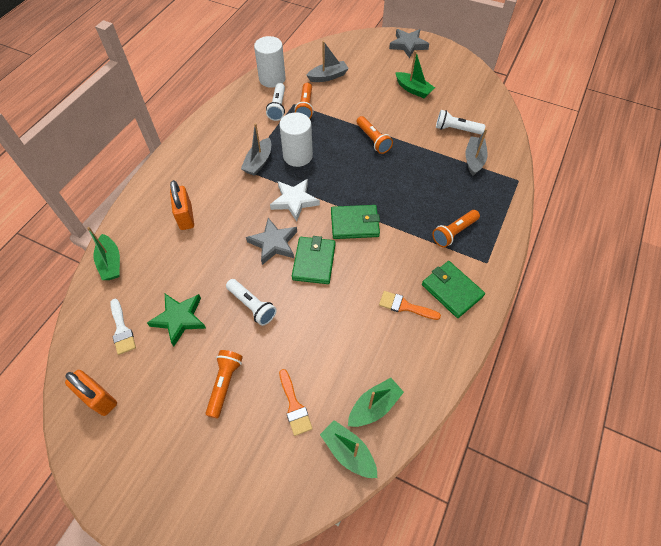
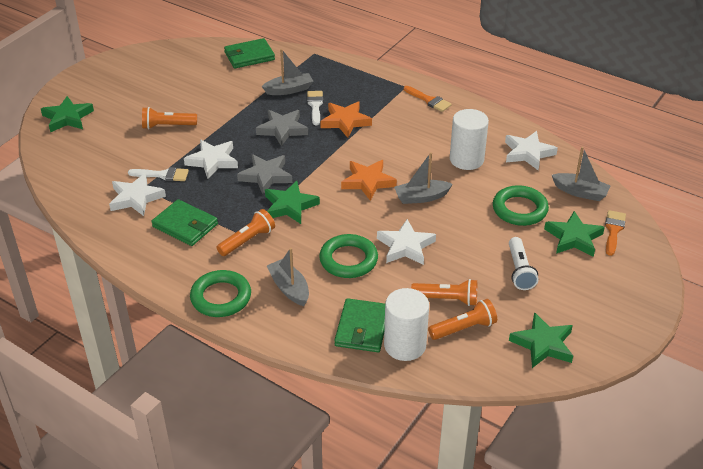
green boat: [87,227,120,280] [320,420,377,478] [348,378,404,427] [395,51,435,98] = 4 -> none = 0
green ring: none = 0 -> [190,270,251,317] [319,234,378,278] [493,185,549,226] = 3
green star: [147,294,206,346] = 1 -> [41,96,94,132] [265,181,320,224] [509,312,573,368] [544,211,605,257] = 4
grey boat: [241,123,271,176] [306,41,349,82] [465,129,488,176] = 3 -> [262,49,313,95] [267,248,309,306] [394,152,453,204] [552,146,611,201] = 4
orange padlock: [65,370,117,416] [170,180,194,230] = 2 -> none = 0
orange star: none = 0 -> [320,101,372,138] [341,160,397,201] = 2
white brush: [110,299,136,355] = 1 -> [128,167,189,181] [307,91,323,125] = 2
white flashlight: [226,279,277,326] [266,83,285,121] [436,110,485,134] = 3 -> [509,237,539,290] = 1
white star: [270,179,320,222] = 1 -> [109,173,166,216] [184,140,238,179] [377,219,436,265] [505,131,558,170] = 4

